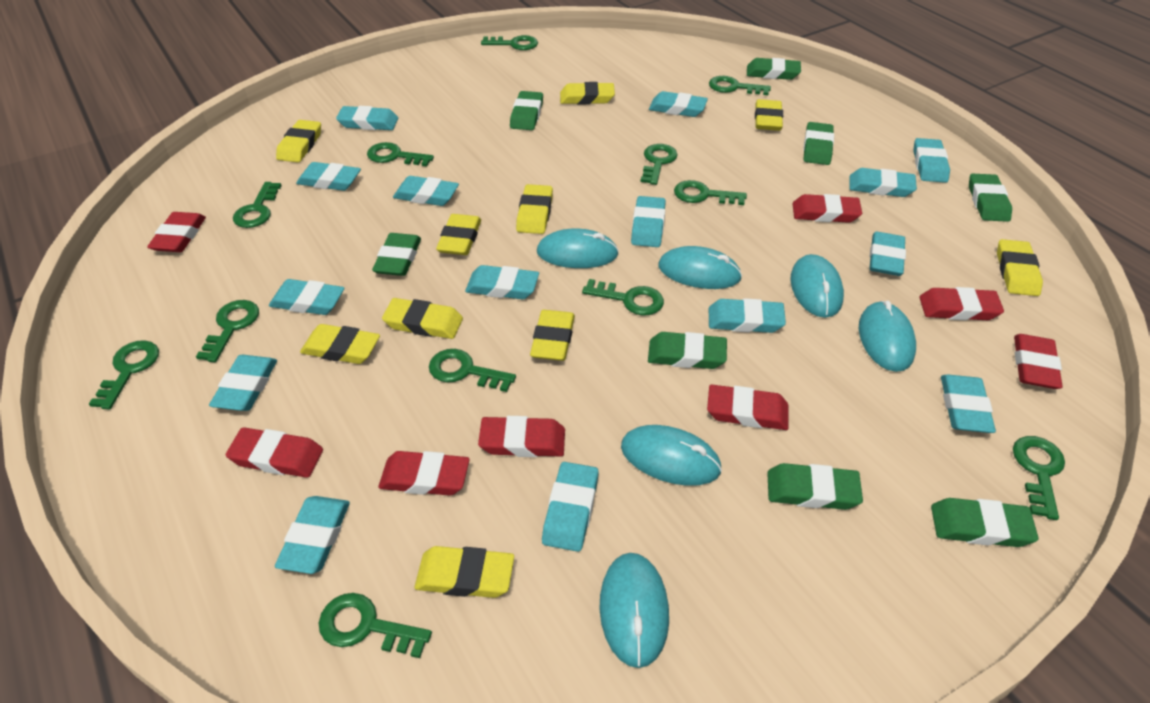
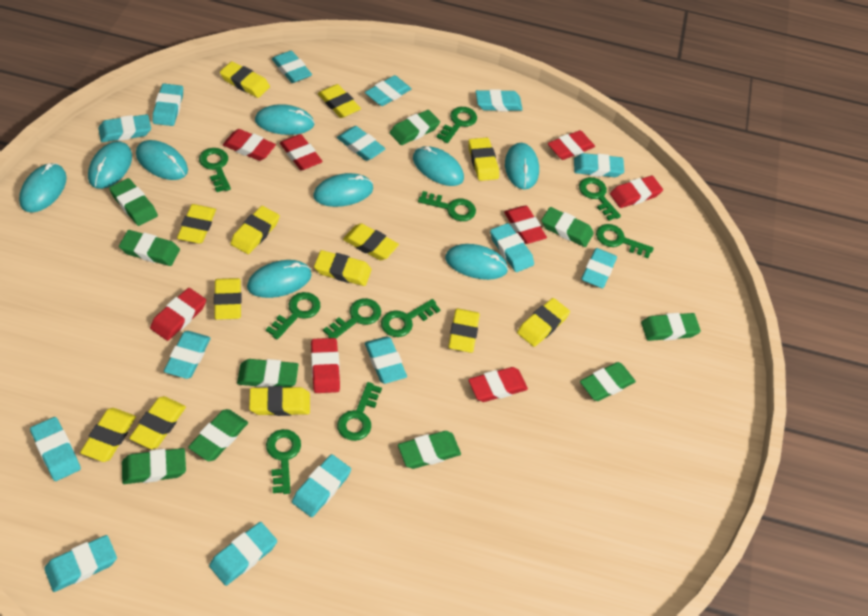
green eraser: [372,233,421,276] [510,91,543,130] [648,332,727,369] [747,58,801,80] [767,463,863,510] [803,122,834,165] [931,498,1039,547] [969,174,1012,222] = 8 -> [109,178,158,226] [119,230,180,266] [122,448,186,484] [188,409,248,461] [237,359,298,388] [390,110,440,145] [398,431,461,469] [541,207,594,247] [580,362,636,401] [641,313,701,341] = 10
green key: [89,340,159,409] [196,300,259,362] [233,182,282,228] [319,593,432,658] [367,142,434,167] [429,349,516,392] [481,35,538,50] [582,279,664,316] [640,144,678,185] [674,180,747,205] [709,76,771,95] [1013,436,1065,520] = 12 -> [199,148,231,192] [266,292,320,340] [266,429,301,494] [323,298,381,338] [337,382,382,441] [381,299,441,337] [418,191,476,221] [437,107,477,143] [579,177,621,221] [596,224,654,258] = 10
turquoise mouse: [537,229,619,268] [599,553,669,668] [621,425,722,486] [658,246,742,289] [790,254,844,318] [859,301,916,372] = 6 -> [19,163,67,212] [88,141,132,189] [136,140,188,180] [247,260,312,298] [255,104,315,135] [313,173,373,207] [413,146,464,186] [445,244,508,280] [505,143,539,189] = 9
yellow eraser: [276,120,321,162] [300,324,380,364] [382,298,463,339] [414,546,514,598] [436,214,481,255] [516,184,553,234] [530,310,575,361] [560,82,615,104] [755,99,783,131] [997,239,1043,296] = 10 -> [80,408,136,462] [129,396,186,449] [177,204,216,244] [214,278,242,320] [220,61,270,98] [230,206,280,254] [249,386,310,416] [314,250,372,286] [318,84,361,118] [343,223,399,260] [448,308,480,353] [468,138,499,181] [517,298,570,347] = 13

